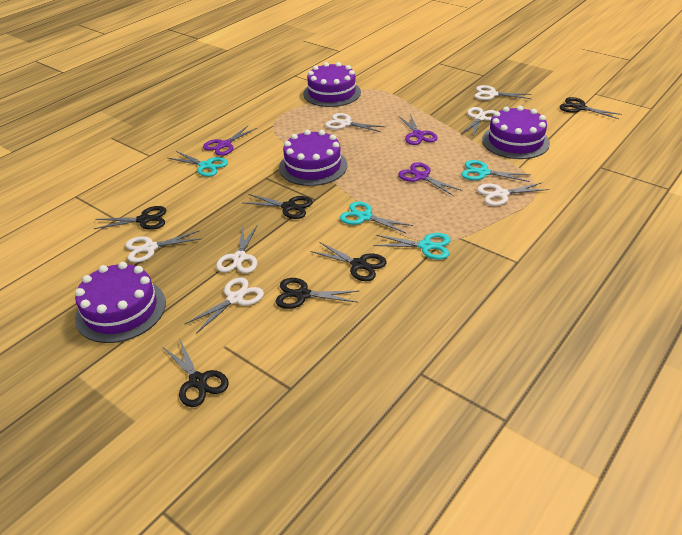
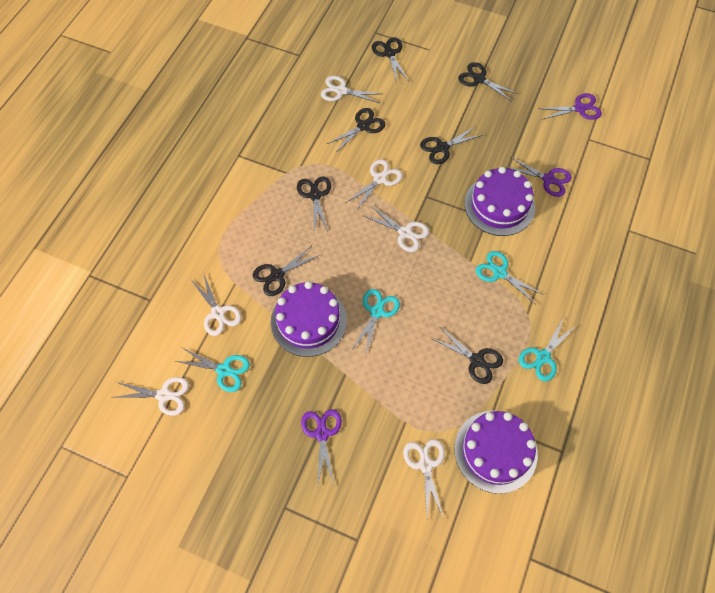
black scissors: [94,206,166,230] [163,338,229,407] [244,194,313,219] [275,278,359,309] [310,242,387,281] [559,97,622,119] = 6 -> [253,246,320,296] [297,176,331,232] [327,108,385,153] [372,37,409,82] [420,126,483,164] [431,326,503,384] [458,62,518,101] = 7
purple cake: [75,262,166,343] [279,130,347,186] [303,62,361,107] [482,106,550,159] = 4 -> [271,281,347,357] [454,411,538,494] [465,167,535,236] = 3
white scissors: [125,231,202,263] [185,277,264,334] [216,226,257,273] [325,113,385,132] [461,107,496,137] [475,85,532,100] [477,182,549,206] = 7 -> [112,377,189,416] [191,273,241,336] [321,76,381,103] [347,159,402,211] [364,205,429,252] [403,439,445,519] = 6

